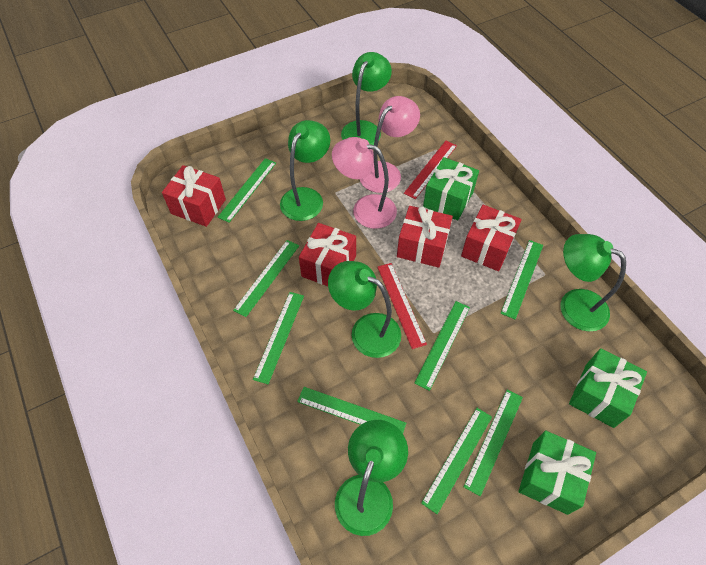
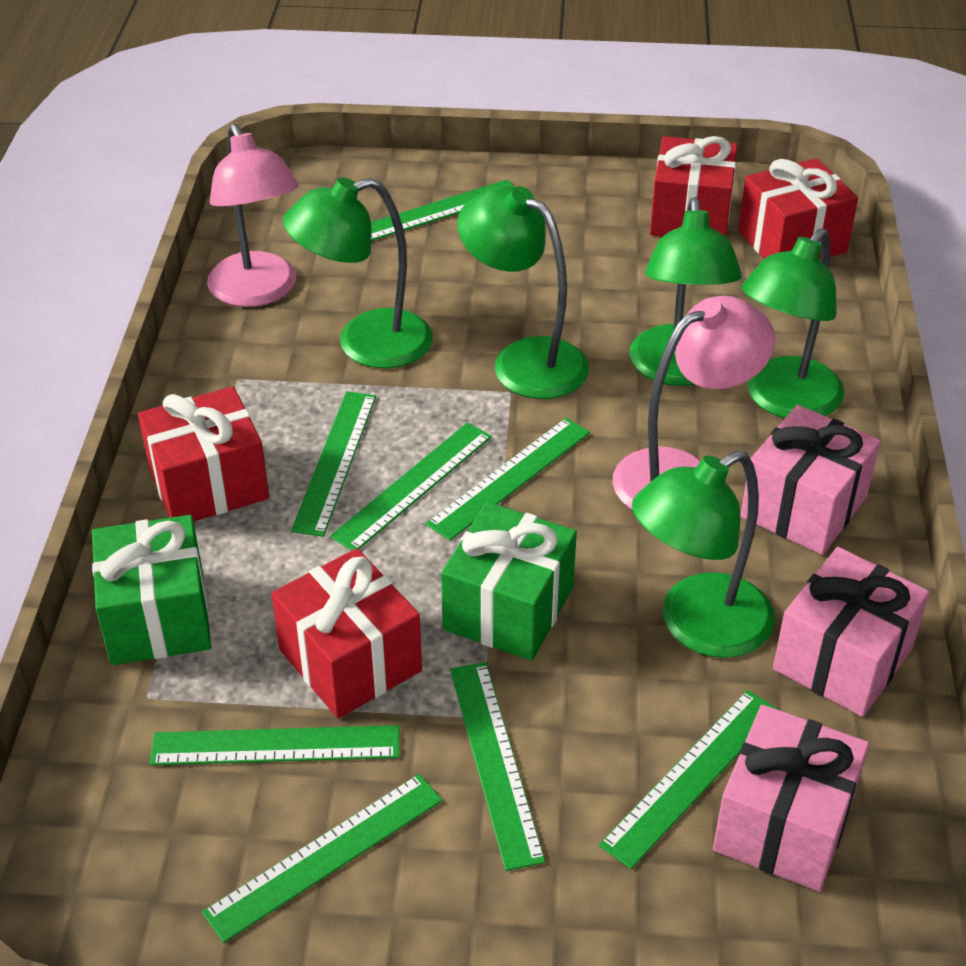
green gift: [423,157,479,220] [518,431,596,515] [569,348,647,428] = 3 -> [92,515,211,665] [441,502,577,661] = 2
pink gift: none = 0 -> [713,705,869,892] [740,405,881,555] [773,547,929,717] = 3
red ruler: [377,263,427,349] [404,141,457,199] = 2 -> none = 0

